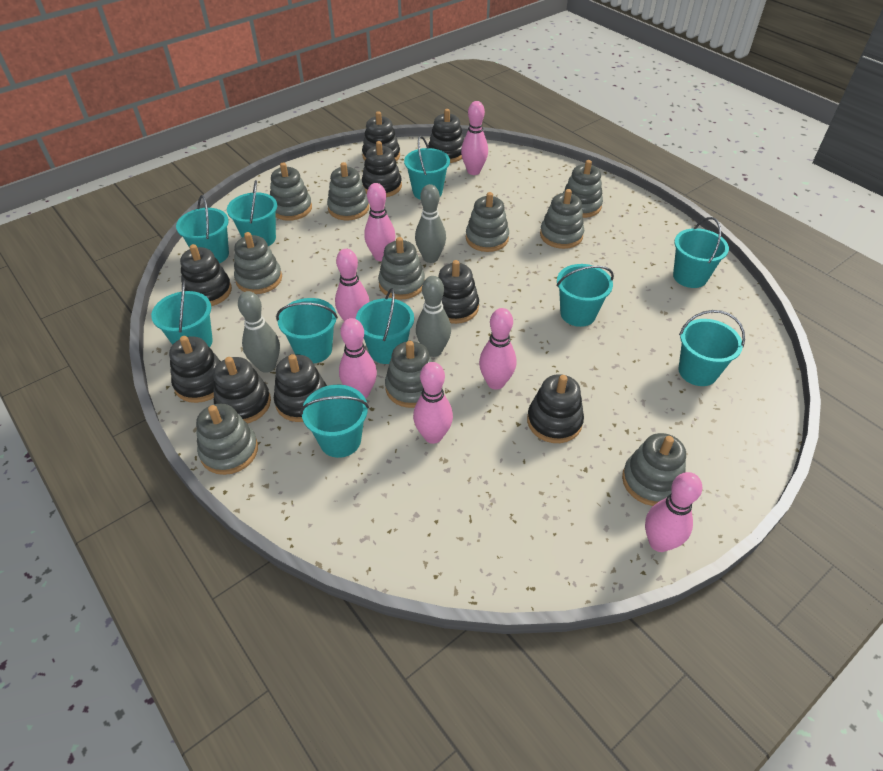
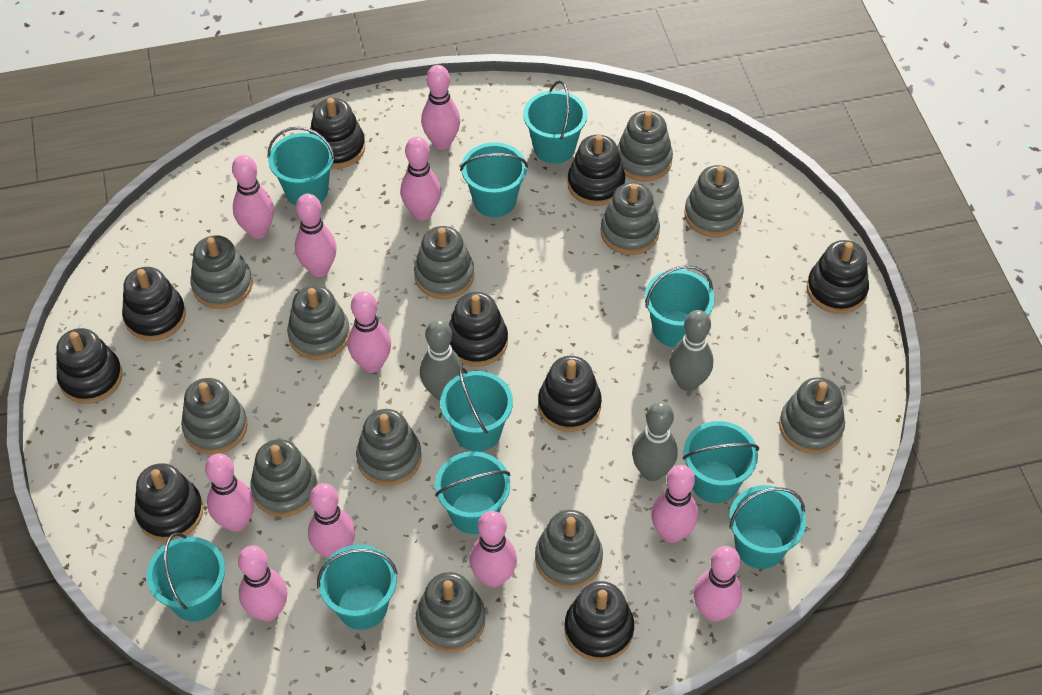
grey stacking toy: [196,404,258,475] [234,232,282,294] [270,162,312,221] [327,162,369,220] [378,237,425,299] [385,341,432,408] [466,192,509,252] [540,189,584,249] [563,160,603,218] [622,433,686,506] = 10 -> [181,378,248,454] [190,235,253,309] [250,439,318,517] [287,285,350,360] [356,409,422,486] [414,226,474,299] [416,572,485,652] [535,510,603,589] [601,183,660,255] [617,111,673,182] [684,165,744,237] [779,377,845,454] = 12
pink bowling pin: [335,249,370,321] [339,318,377,399] [364,183,396,261] [413,362,453,444] [461,101,488,175] [479,308,516,390] [645,472,702,552] = 7 -> [205,453,254,532] [232,155,274,239] [238,546,287,621] [295,194,337,277] [308,483,355,558] [348,291,391,373] [400,136,441,221] [421,65,460,150] [470,511,517,588] [651,465,698,543] [694,546,742,622] = 11

